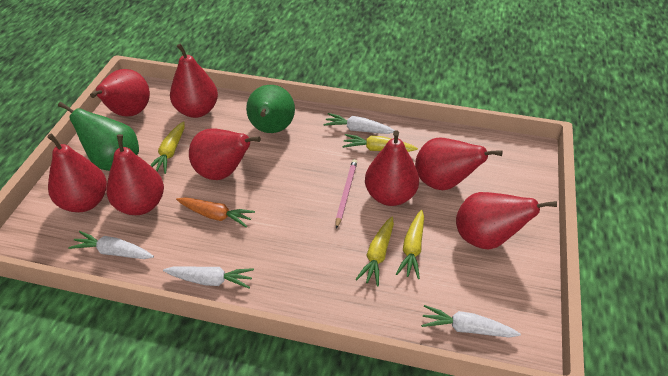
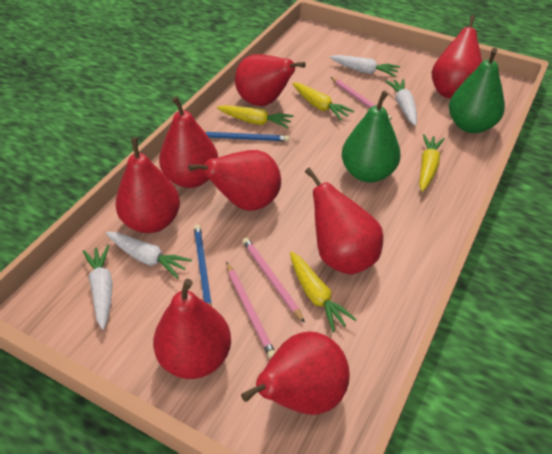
blue pencil: none = 0 -> [194,225,212,306] [205,132,289,142] = 2
orange carrot: [176,197,255,228] = 1 -> none = 0
pink pencil: [336,159,357,229] = 1 -> [226,262,275,359] [242,237,305,323] [331,77,392,121] = 3

